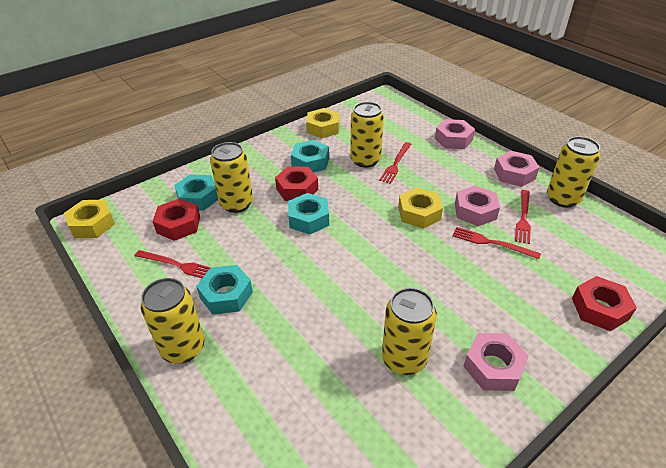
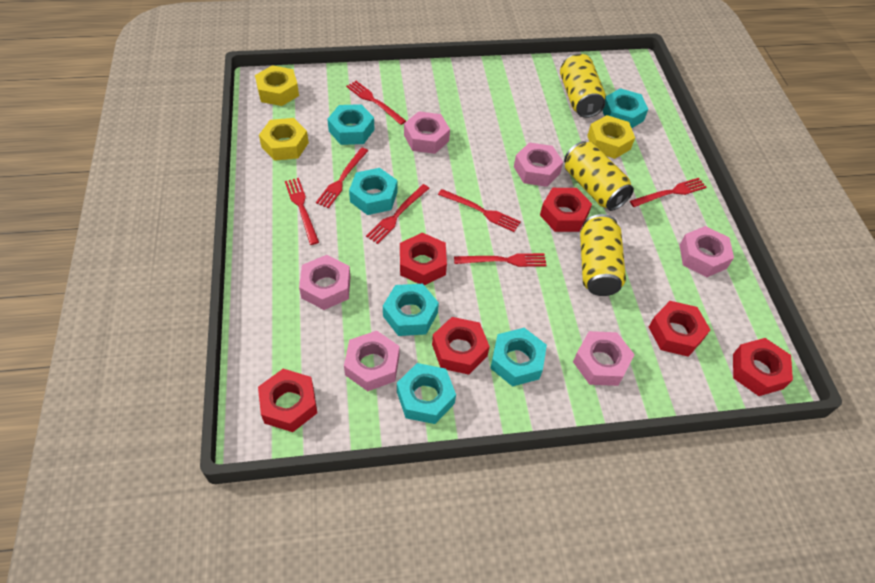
pink nut: [435,119,475,149] [455,185,500,226] [463,333,529,391] [494,151,540,187] = 4 -> [299,255,350,310] [344,331,399,391] [404,111,450,154] [514,142,563,187] [573,331,635,386] [679,226,734,277] = 6
red fork: [135,250,211,278] [379,142,411,184] [453,227,541,259] [515,190,531,244] = 4 -> [285,178,319,245] [316,148,368,208] [346,81,406,125] [366,184,430,244] [438,189,521,232] [454,253,547,267] [630,178,707,207] = 7
red nut: [153,198,200,241] [275,166,318,201] [572,276,637,331] = 3 -> [258,369,317,432] [400,233,447,285] [432,317,490,375] [540,188,592,232] [649,301,710,357] [733,338,793,396] = 6
turquoise nut: [174,174,218,211] [196,265,253,315] [288,193,329,234] [291,140,329,173] = 4 -> [327,104,375,145] [349,168,397,215] [383,284,439,336] [397,363,456,424] [490,328,547,387] [602,88,648,128] = 6
yellow can: [141,278,205,364] [210,142,253,213] [350,102,384,168] [382,288,437,375] [547,136,600,208] = 5 -> [560,53,606,118] [564,141,634,211] [580,214,626,296] = 3

